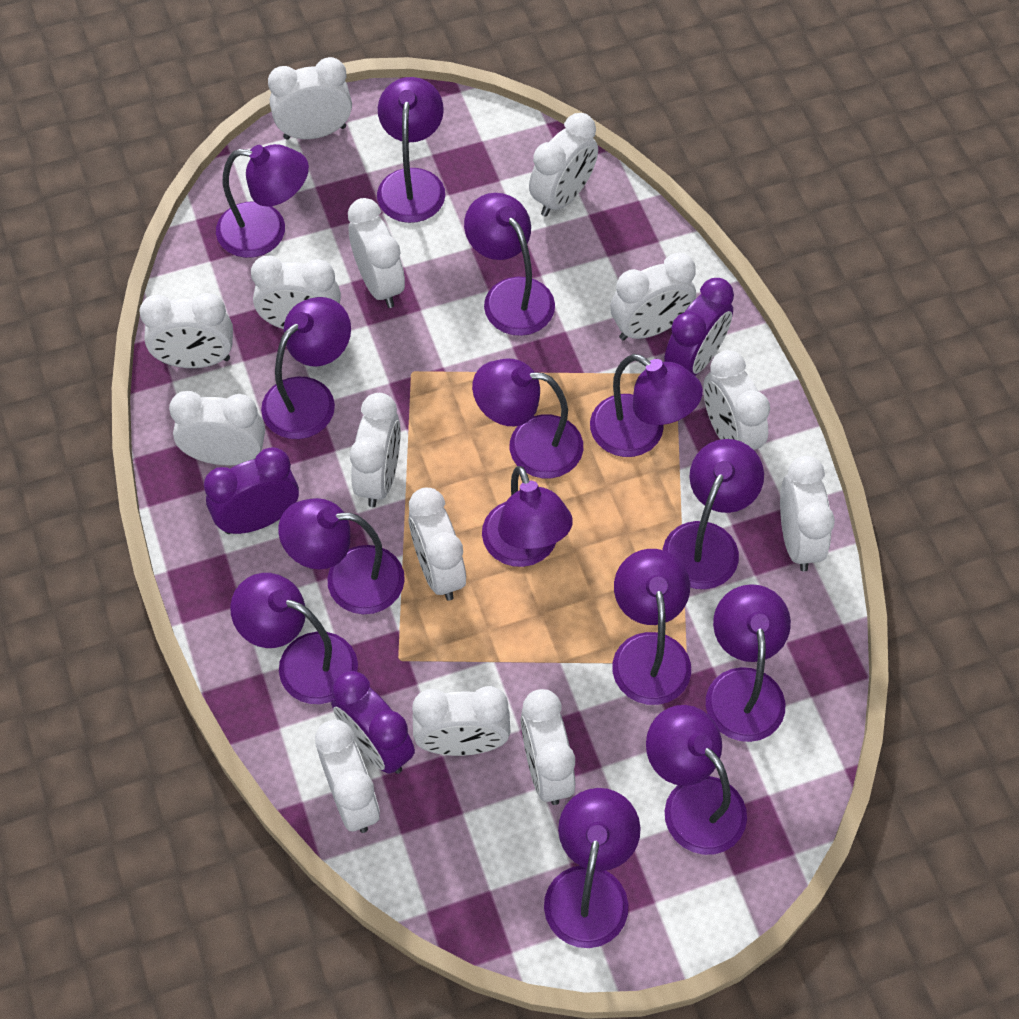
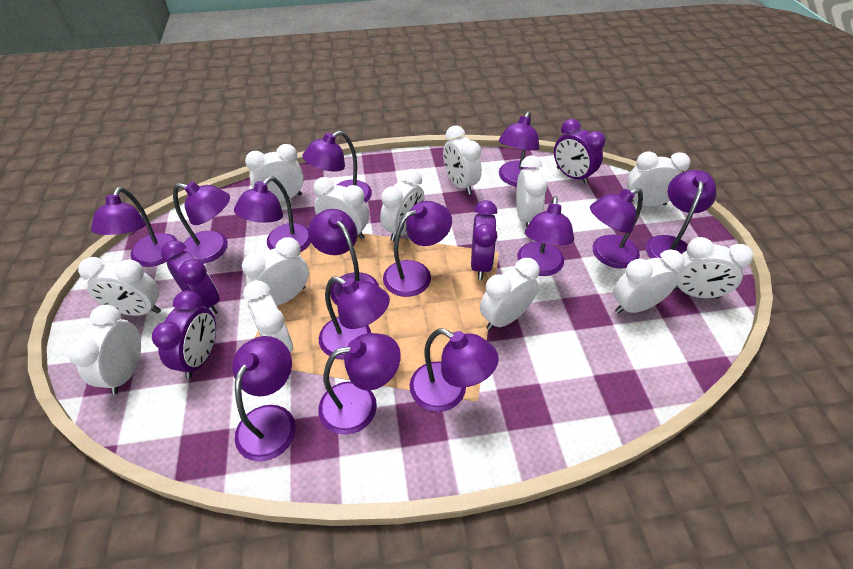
purple clock: [204,447,299,534] [331,671,415,774] [664,278,734,376] = 3 -> [152,291,216,379] [161,240,220,315] [471,200,498,280] [554,119,606,185] = 4
white clock: [139,293,233,368] [169,391,265,465] [251,256,341,329] [268,57,352,140] [315,720,380,833] [348,198,405,308] [350,393,401,507] [409,488,466,601] [412,686,510,756] [521,689,575,805] [529,113,598,217] [610,253,696,340] [703,350,770,450] [780,456,835,571] = 14 -> [68,305,141,395] [78,257,161,316] [242,237,309,305] [243,280,293,352] [245,144,304,202] [313,177,369,240] [380,169,425,242] [443,125,482,195] [480,258,540,330] [516,155,547,228] [614,250,685,314] [627,151,690,206] [674,237,753,298] = 13

